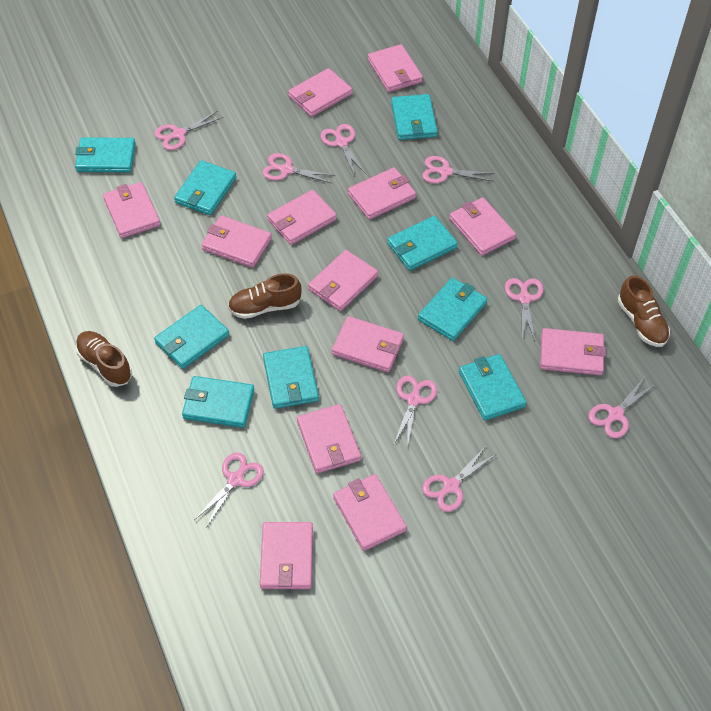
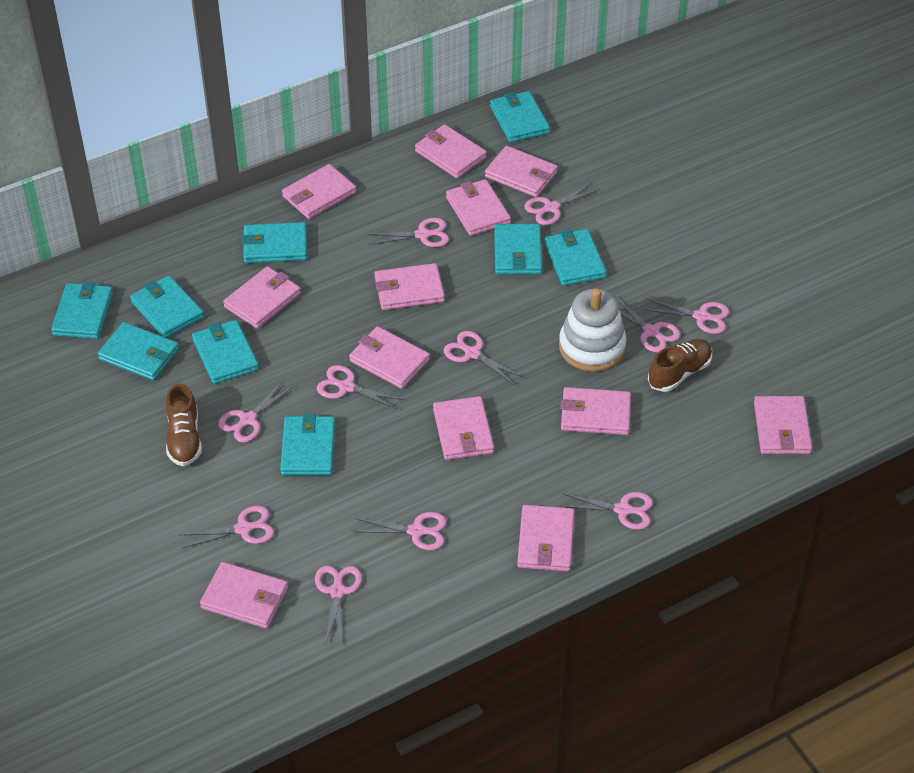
brown shoe: [76,331,132,387] [228,273,301,319] [618,276,670,347] = 3 -> [166,384,202,466] [648,339,712,392] = 2
pink scissors: [154,111,223,150] [194,452,264,528] [262,153,336,183] [321,124,366,176] [394,375,437,448] [422,156,495,183] [422,446,496,512] [505,278,543,341] [588,378,656,438] = 9 -> [181,506,274,548] [218,380,294,442] [315,566,362,645] [317,365,404,409] [353,512,447,550] [367,218,449,247] [444,331,523,385] [524,183,600,225] [560,492,653,530] [615,296,681,352] [644,299,730,334] = 11
pink wallet: [103,182,160,238] [202,216,272,268] [260,522,313,589] [267,190,337,245] [288,68,352,117] [297,404,361,473] [308,250,378,311] [332,316,404,372] [333,474,407,551] [348,167,416,220] [368,44,423,92] [449,198,516,256] [540,328,606,375] = 13 -> [200,562,288,629] [223,266,301,329] [282,164,356,219] [349,326,430,389] [375,263,445,310] [415,124,487,178] [433,396,494,460] [446,179,511,236] [485,146,558,197] [517,505,574,571] [560,387,631,435] [754,396,812,454] = 12
white stacking toy: none = 0 -> [559,288,627,372] = 1

